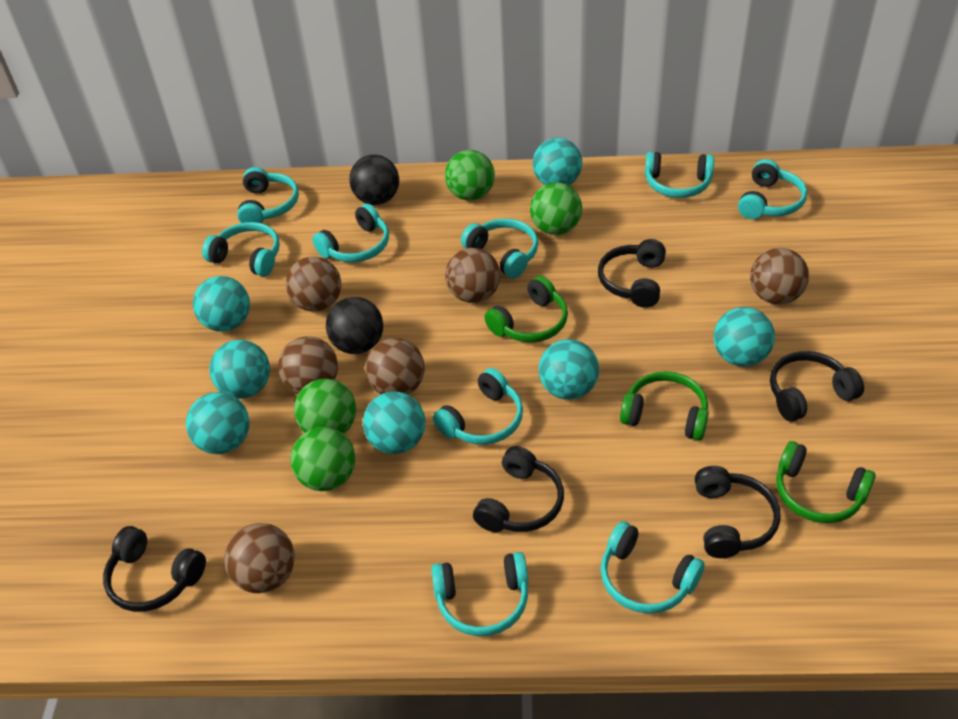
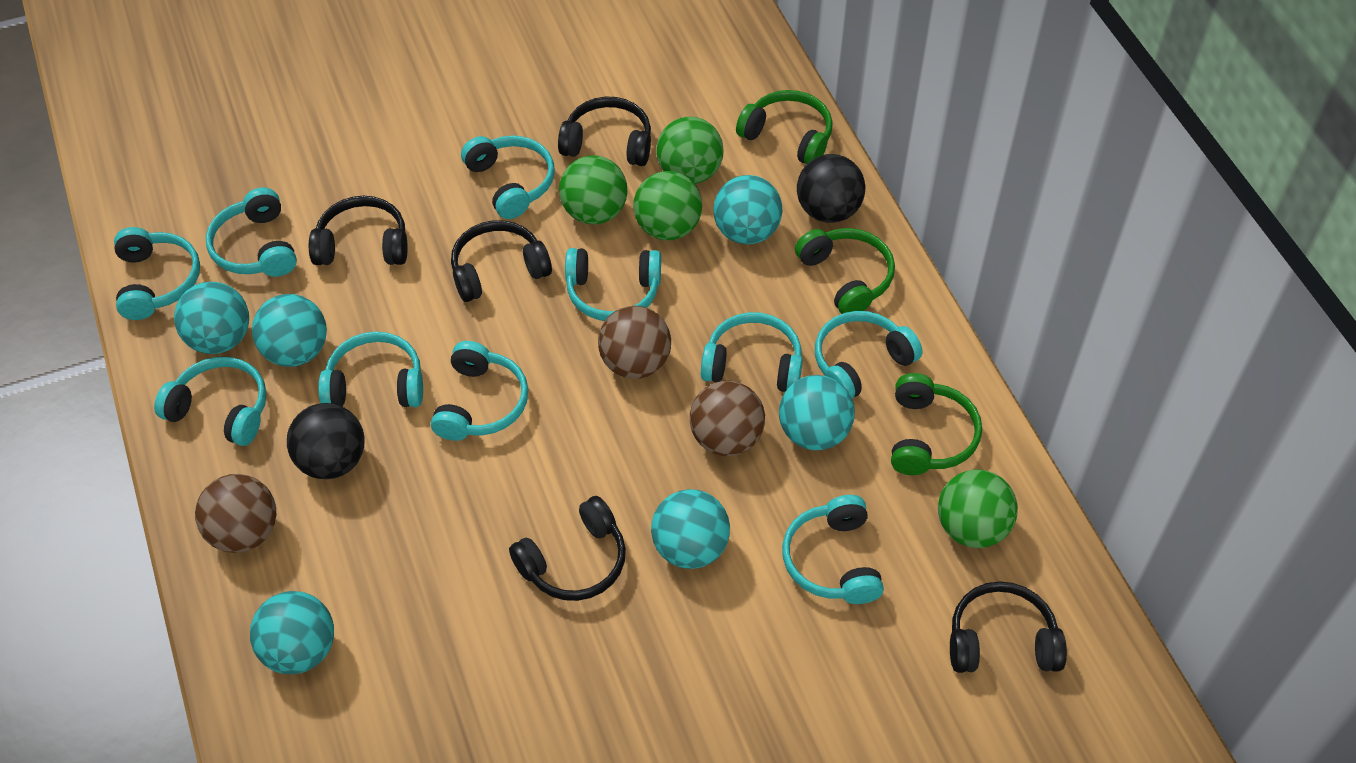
brown ball: [224,523,295,593] [278,336,338,394] [286,257,341,312] [365,338,425,395] [445,248,500,303] [750,248,809,304] = 6 -> [195,474,276,553] [598,306,671,379] [690,381,765,456] = 3
turquoise ball: [186,392,250,454] [193,276,250,332] [209,340,270,399] [363,391,425,454] [533,138,582,186] [539,339,599,400] [714,307,775,367] = 7 -> [174,282,249,354] [250,591,334,674] [252,294,327,367] [651,489,730,569] [713,175,783,244] [779,375,855,450] = 6
turquoise headphones: [202,222,280,276] [237,167,299,223] [312,204,389,262] [431,552,529,636] [433,368,523,445] [461,218,538,278] [601,521,705,614] [645,152,714,198] [738,159,807,219] = 9 -> [114,227,200,320] [154,357,267,446] [206,188,297,277] [318,331,423,407] [431,341,528,441] [461,136,555,219] [565,248,661,321] [701,312,803,392] [782,495,884,604] [815,311,923,399] = 10

